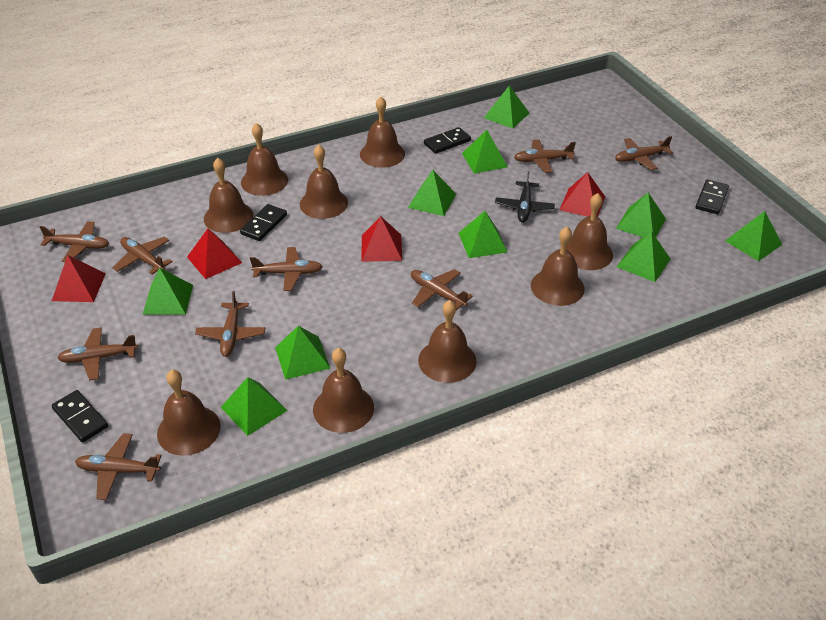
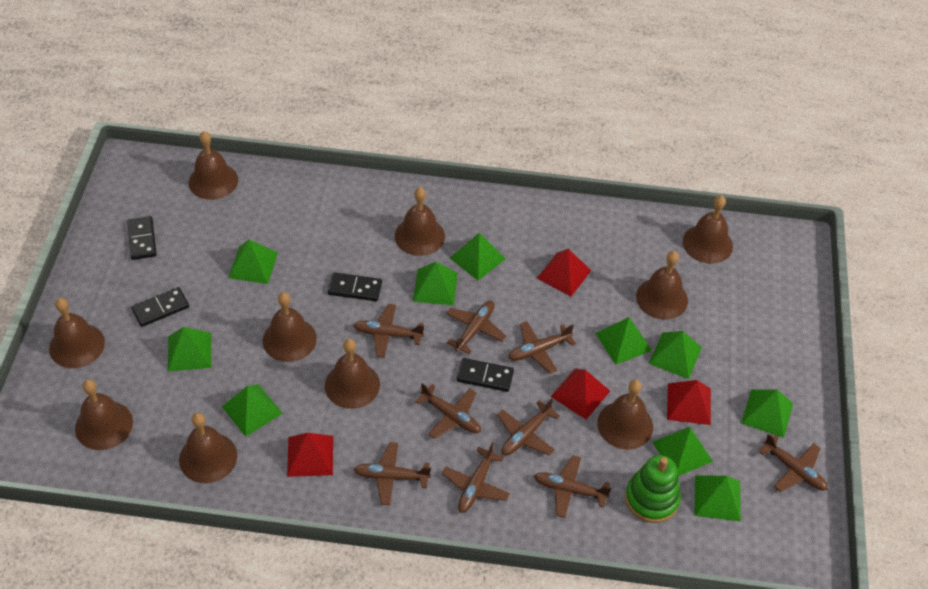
black plane: [495,171,555,223] = 1 -> none = 0
brown bell: [157,370,221,456] [204,158,253,233] [241,123,288,196] [300,145,348,219] [313,348,374,433] [360,97,405,168] [418,300,477,383] [531,227,585,306] [566,193,613,270] = 9 -> [49,298,105,368] [75,379,133,450] [179,413,237,483] [189,131,238,200] [263,292,317,362] [325,339,380,409] [395,187,445,256] [597,380,653,450] [636,251,688,320] [683,195,733,264] = 10
green stacking toy: none = 0 -> [625,455,681,523] = 1

